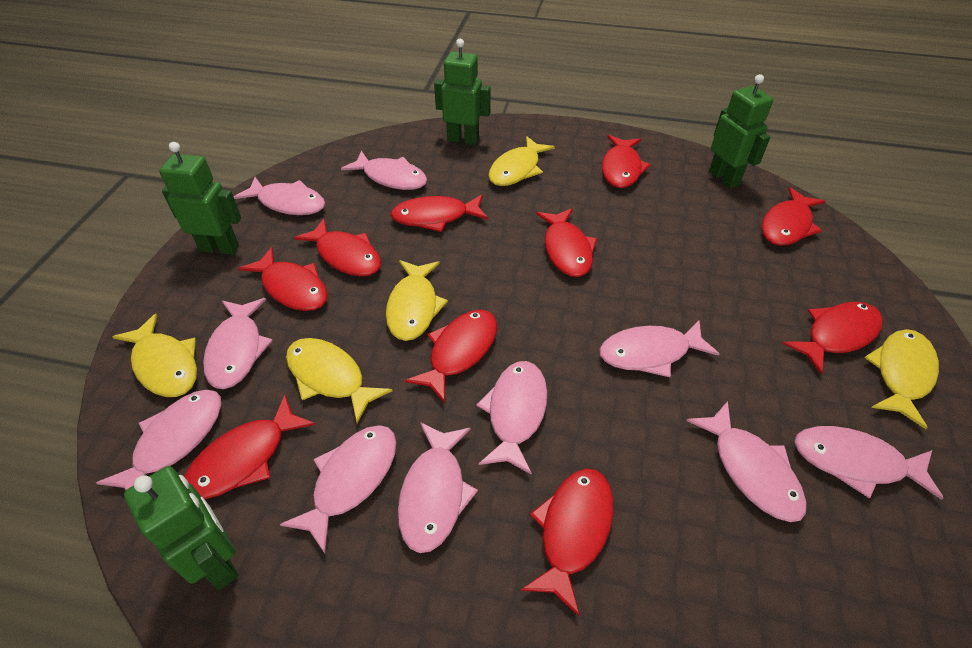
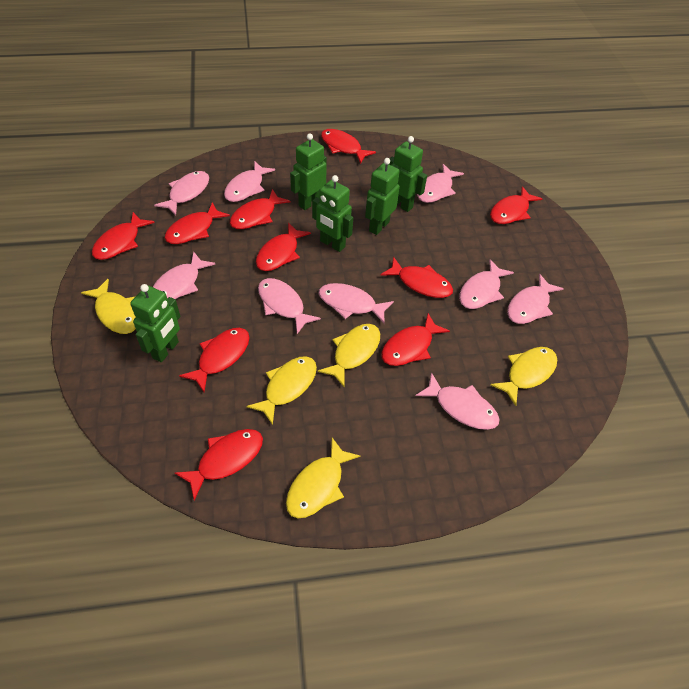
green robot: [124,466,238,590] [159,142,241,255] [434,39,491,145] [709,74,773,188] = 4 -> [130,284,180,362] [290,133,327,210] [312,175,353,252] [365,158,400,235] [389,136,427,212] = 5
pink fish: [96,390,221,490] [203,298,273,389] [234,177,325,215] [280,425,397,554] [341,151,427,190] [398,422,478,553] [477,361,548,475] [599,320,719,377] [687,401,807,522] [794,426,943,500] = 10 -> [153,251,216,299] [154,171,209,215] [224,161,275,202] [258,278,321,334] [318,283,394,323] [416,372,500,430] [417,164,464,203] [459,259,514,309] [507,274,564,324] = 9

